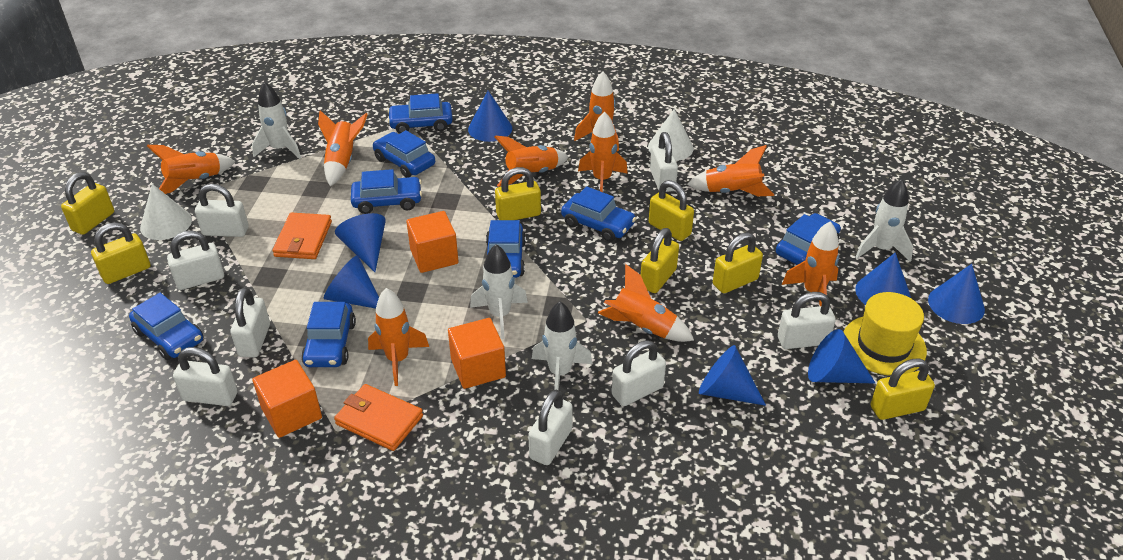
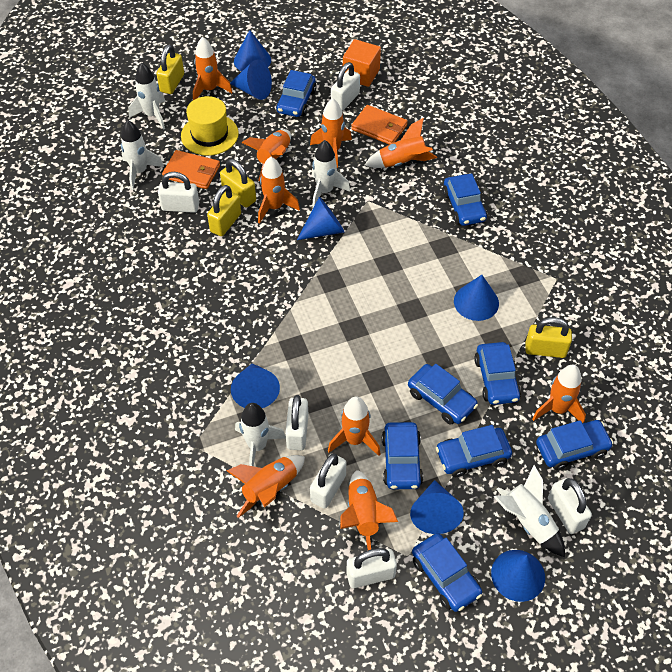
orange cube: [252,360,322,438] [406,211,459,273] [448,318,506,389] = 3 -> [343,39,381,87] = 1
white cone: [140,184,192,240] [648,109,693,161] = 2 -> none = 0
white padlock: [167,231,224,290] [173,347,238,406] [195,184,249,237] [230,287,270,357] [528,390,573,465] [612,340,666,406] [650,132,678,192] [778,292,836,349] = 8 -> [158,172,199,213] [285,395,309,450] [310,453,346,509] [331,62,360,111] [346,548,397,588] [548,478,592,534] = 6
white rocket: [252,82,301,159] [470,244,528,339] [532,301,592,390] [856,179,913,262] = 4 -> [121,120,164,190] [128,63,165,130] [235,403,286,466] [312,140,350,208] [494,465,565,557] = 5
yellow padlock: [61,172,114,235] [91,222,150,284] [495,167,541,220] [641,228,679,293] [649,180,694,241] [713,232,763,293] [870,358,935,420] = 7 -> [156,45,184,94] [207,185,241,236] [220,159,256,208] [525,317,572,358] = 4

